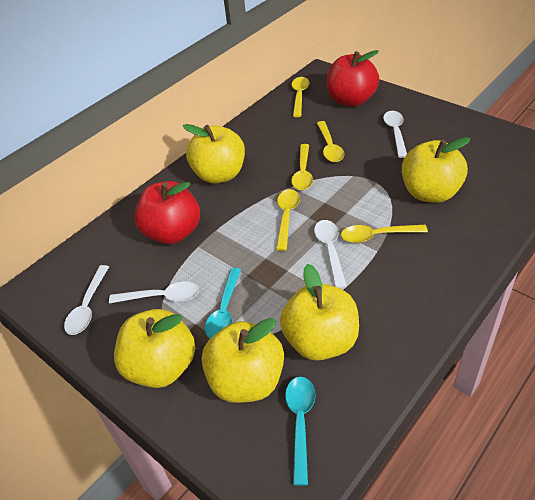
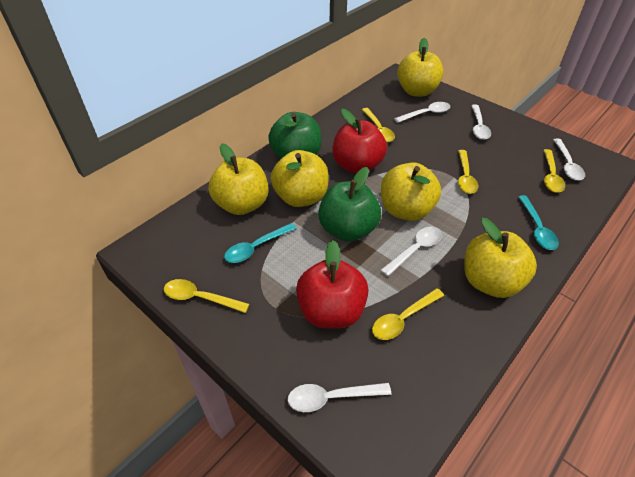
green apple: none = 0 -> [268,112,322,158] [318,167,381,242] = 2
white spoon: [64,265,109,335] [109,282,199,303] [314,220,347,288] [383,111,407,158] = 4 -> [287,383,391,412] [380,226,442,277] [394,102,450,123] [471,104,491,140] [553,139,585,181] = 5

